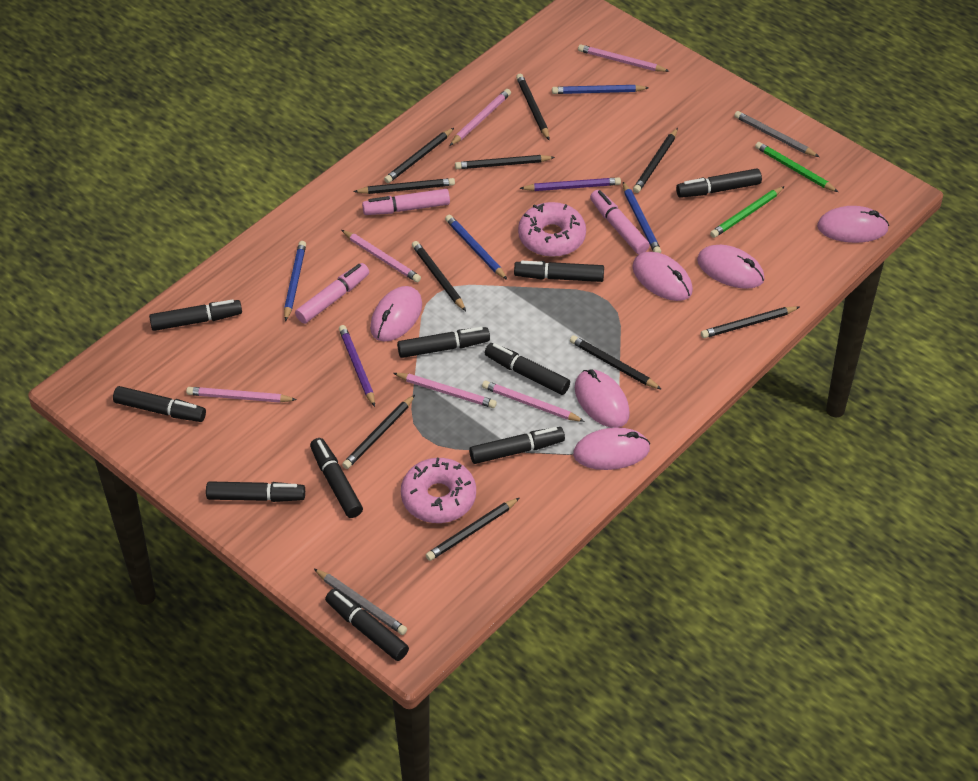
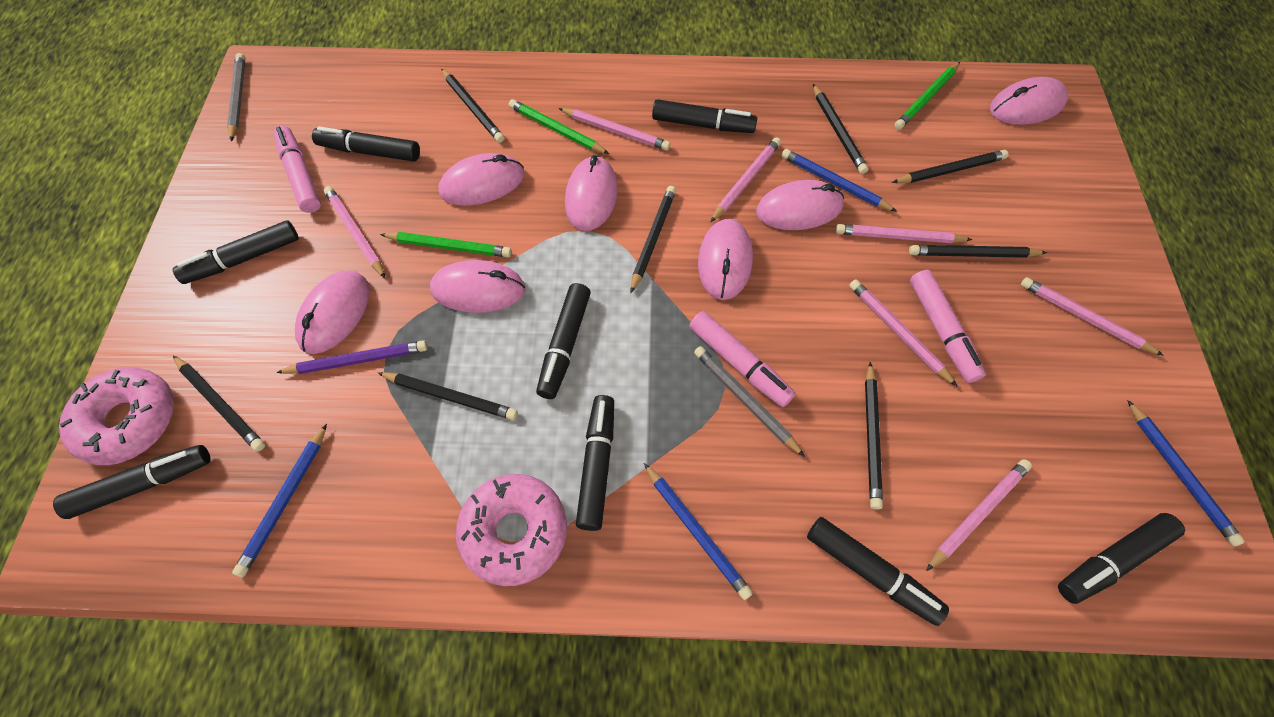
black marker: [113,386,206,422] [149,299,242,331] [206,481,305,502] [310,438,363,518] [325,589,409,661] [397,327,490,358] [469,427,565,464] [485,343,570,395] [514,261,604,282] [676,169,762,198] = 10 -> [53,445,210,519] [172,220,299,284] [312,126,420,162] [536,283,591,399] [576,395,614,531] [652,99,757,133] [807,517,949,626] [1058,513,1185,604] = 8
black pencil: [342,395,415,469] [353,178,455,194] [384,128,454,183] [412,241,466,311] [426,498,519,561] [455,155,555,169] [516,74,549,140] [570,335,662,390] [633,128,678,193] [701,306,800,338] = 10 -> [173,356,265,452] [378,372,518,420] [441,68,504,143] [631,186,676,293] [813,84,868,174] [865,362,883,510] [892,150,1008,183] [909,245,1047,258] = 8
green pencil: [710,186,785,238] [755,142,838,192] = 2 -> [380,232,512,257] [509,99,609,154] [894,62,960,130] = 3
pink mouse: [370,286,422,342] [573,427,650,470] [575,369,630,428] [632,251,693,301] [697,245,765,289] [817,206,889,243] = 6 -> [295,271,370,354] [430,260,526,313] [439,153,524,206] [565,155,618,231] [698,219,753,300] [756,180,844,230] [990,77,1068,125] = 7
pink pencil: [186,387,297,403] [342,230,421,282] [393,373,497,408] [449,89,511,146] [482,381,585,422] [578,44,669,72] = 6 -> [324,186,386,279] [558,108,670,151] [711,137,781,222] [836,224,972,243] [849,279,957,386] [926,459,1032,571] [1021,277,1164,356] = 7
purple pencil: [339,325,375,407] [519,177,621,191] = 2 -> [276,340,427,374] = 1

